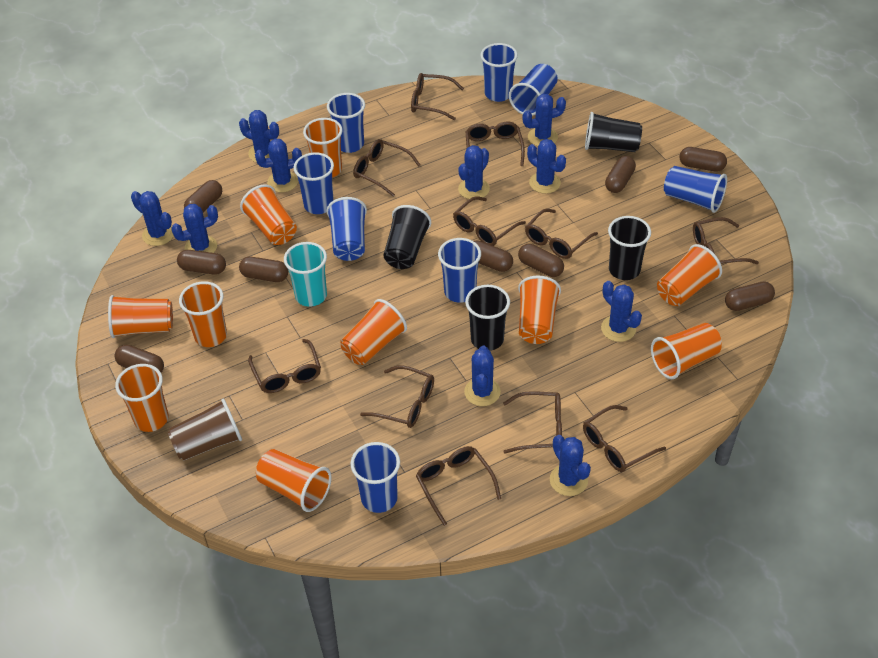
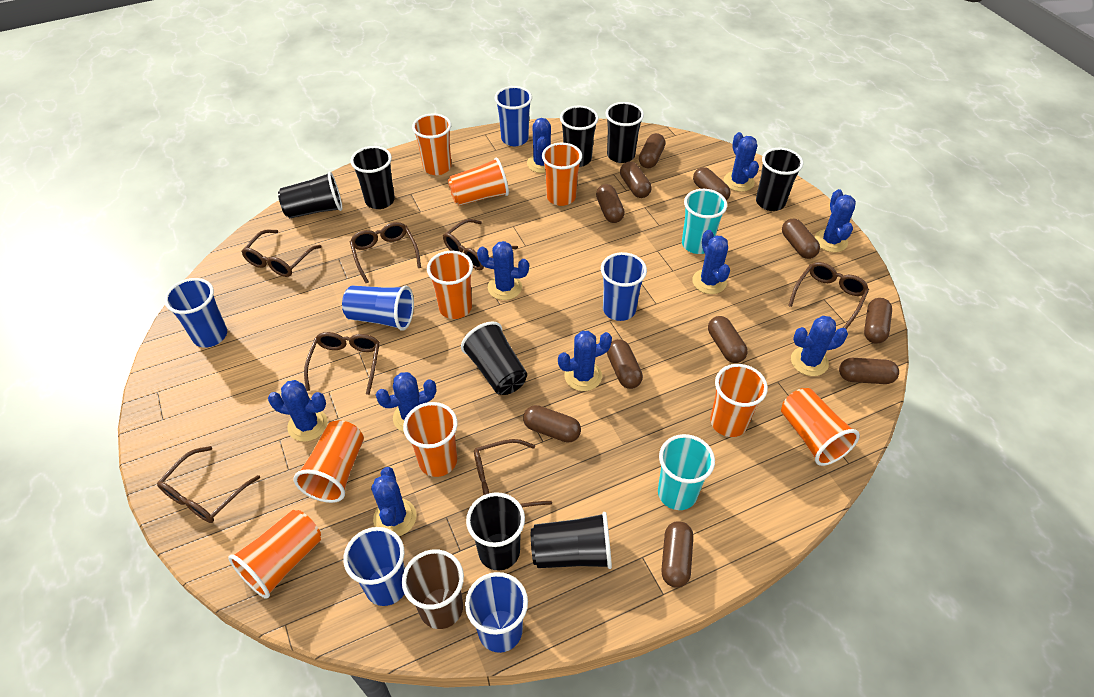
black cup: [383,205,431,269] [465,285,510,351] [585,112,642,152] [608,216,651,280] = 4 -> [278,172,342,219] [350,146,395,209] [461,322,527,395] [466,492,525,570] [531,512,612,569] [560,106,599,167] [606,102,644,163] [756,148,803,211] = 8
blue cup: [294,152,334,214] [327,93,365,153] [327,197,367,261] [351,442,400,513] [438,238,481,303] [480,43,518,102] [509,64,558,116] [664,166,727,213] = 8 -> [164,278,227,348] [342,285,414,331] [343,527,405,606] [465,572,528,653] [495,86,532,146] [601,252,647,321] = 6
brown capsule: [115,345,164,373] [177,250,226,275] [184,180,222,212] [239,257,288,282] [474,241,513,272] [518,244,564,277] [605,156,636,193] [679,147,727,172] [725,282,775,311] = 9 -> [523,405,581,443] [596,184,625,223] [607,339,643,389] [620,161,651,198] [639,133,665,169] [661,521,693,588] [693,167,731,201] [708,316,748,363] [782,218,820,259] [839,358,899,384] [864,298,892,344] = 11
brown glasses: [248,339,321,393] [353,139,420,197] [360,365,434,428] [411,73,464,120] [416,446,501,526] [453,196,526,246] [466,121,525,166] [503,391,562,454] [525,209,598,259] [583,405,666,472] [693,217,759,264] = 11 -> [157,446,260,523] [241,230,322,277] [304,332,380,395] [350,222,421,284] [443,219,518,270] [474,439,552,508] [788,262,869,329] = 7
orange cup: [108,295,173,338] [115,364,168,432] [179,281,227,347] [240,184,297,245] [256,449,332,512] [303,118,343,177] [340,299,407,365] [518,276,561,344] [651,323,722,379] [657,244,722,306] = 10 -> [228,510,321,599] [294,420,364,503] [403,402,458,477] [412,113,451,175] [427,251,473,319] [448,157,509,206] [542,143,582,206] [710,364,768,437] [781,388,860,466] = 9
turquoise cup: [284,242,327,307] = 1 -> [658,434,715,510] [682,189,727,254] = 2

